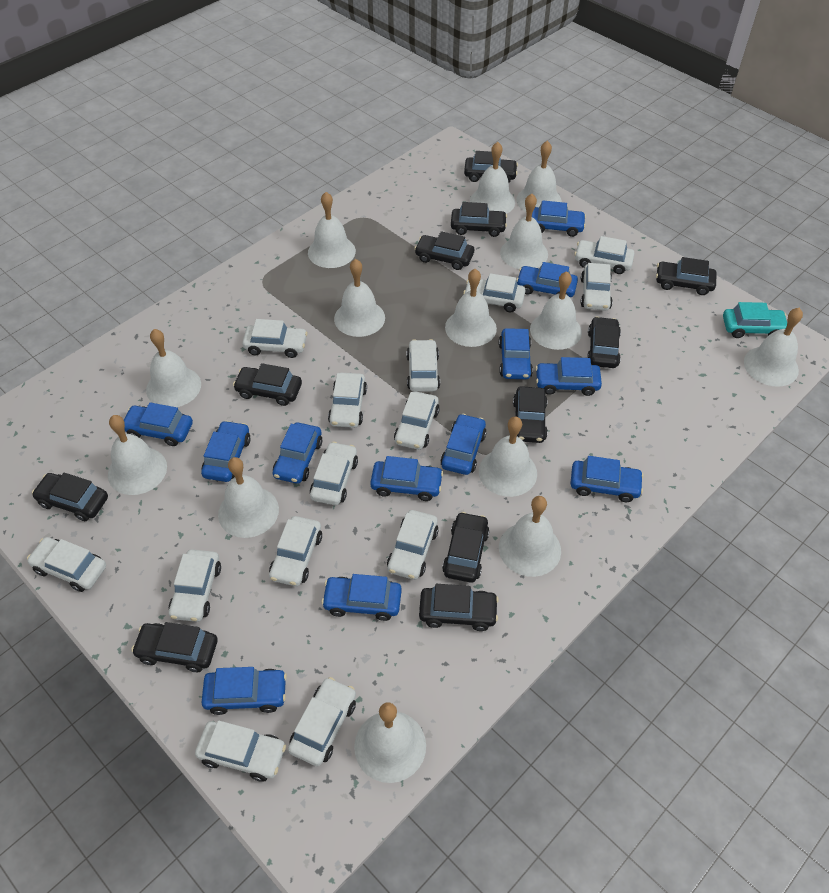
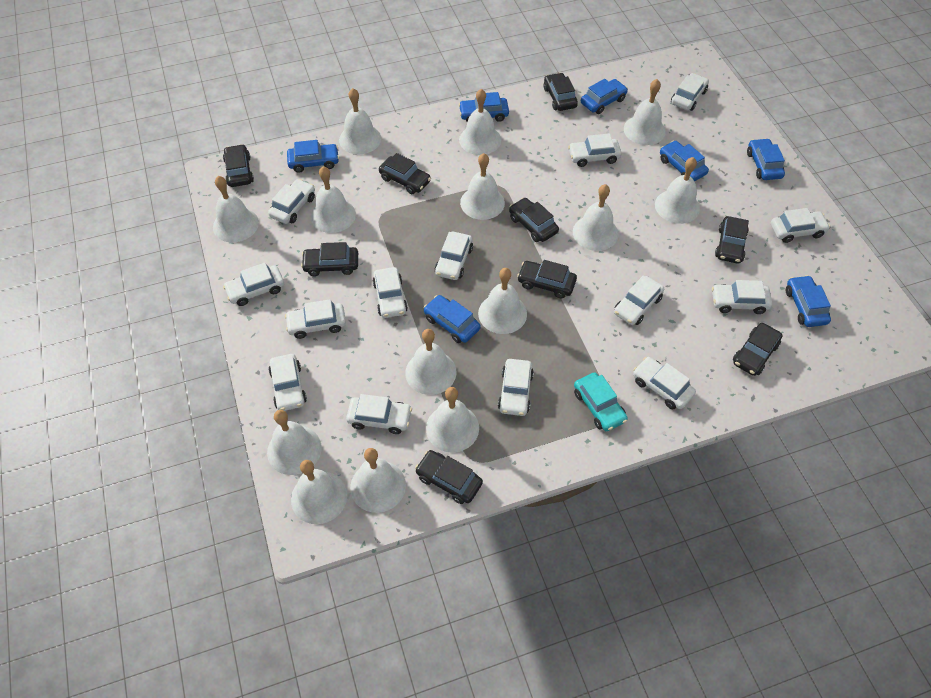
black car: [32,473,108,521] [131,622,218,672] [233,363,302,406] [414,231,474,270] [419,584,499,631] [442,512,489,583] [451,202,507,237] [464,151,518,182] [513,386,548,443] [587,317,621,368] [656,257,717,295] = 11 -> [223,144,254,187] [301,242,358,276] [379,153,431,194] [415,450,483,504] [509,198,559,242] [517,260,577,298] [543,73,578,111] [715,216,749,264] [733,323,783,376] = 9
blue car: [124,402,193,446] [201,420,251,482] [201,667,287,715] [273,423,322,484] [321,574,402,621] [370,456,443,501] [440,414,487,475] [499,328,533,379] [516,262,578,297] [532,201,586,237] [535,357,602,396] [570,456,644,502] = 12 -> [287,140,339,173] [424,295,481,343] [459,92,509,122] [581,79,628,114] [660,141,709,182] [747,138,785,180] [786,275,831,327] = 7

